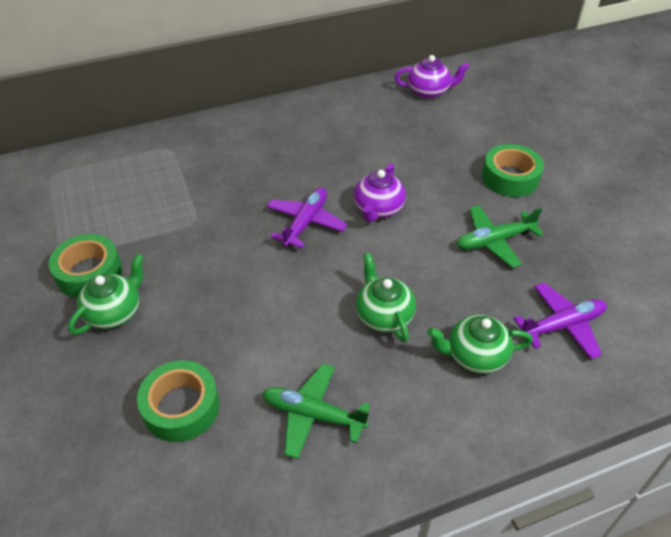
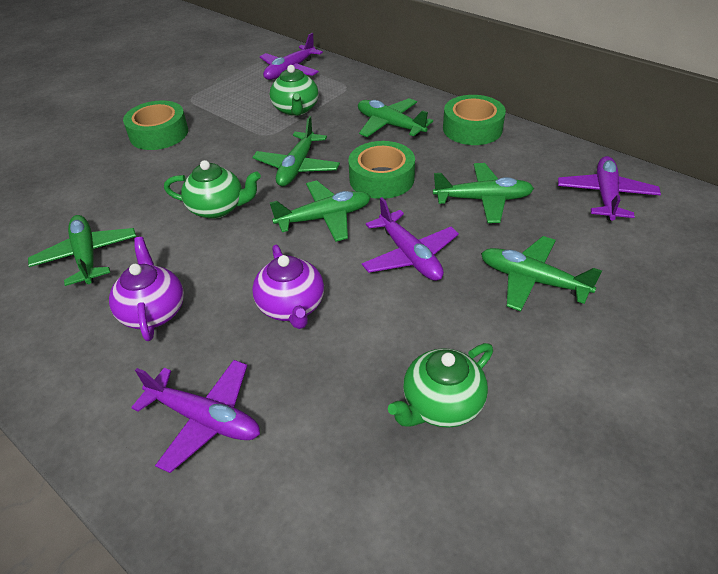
green plane: [262,364,370,459] [457,205,544,268] = 2 -> [28,215,136,286] [252,116,340,186] [270,181,371,242] [358,98,433,137] [433,163,534,223] [481,236,602,311] = 6
purple plane: [267,188,347,248] [513,283,607,359] = 2 -> [131,360,260,473] [260,33,323,80] [362,197,459,281] [558,156,661,221] = 4

